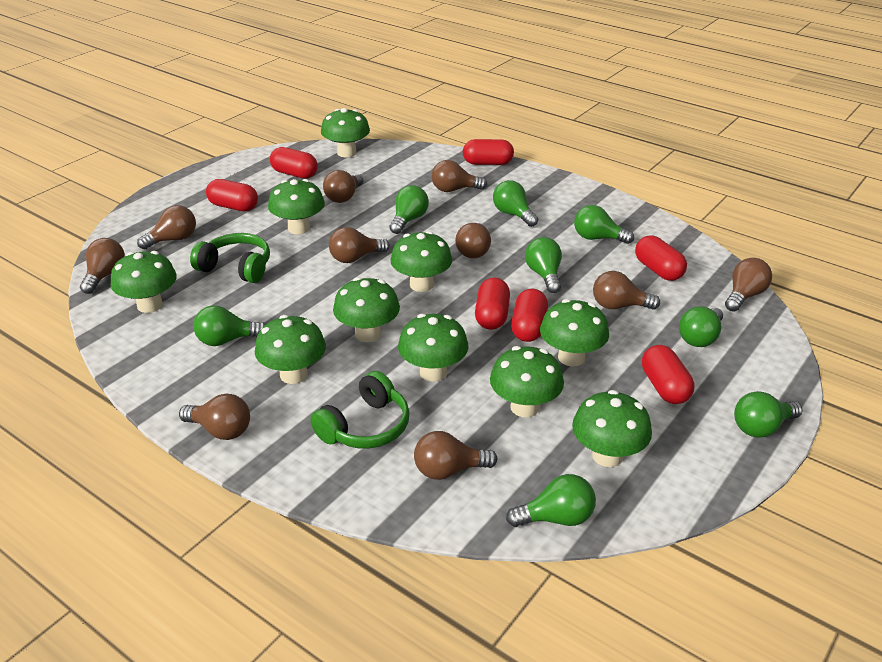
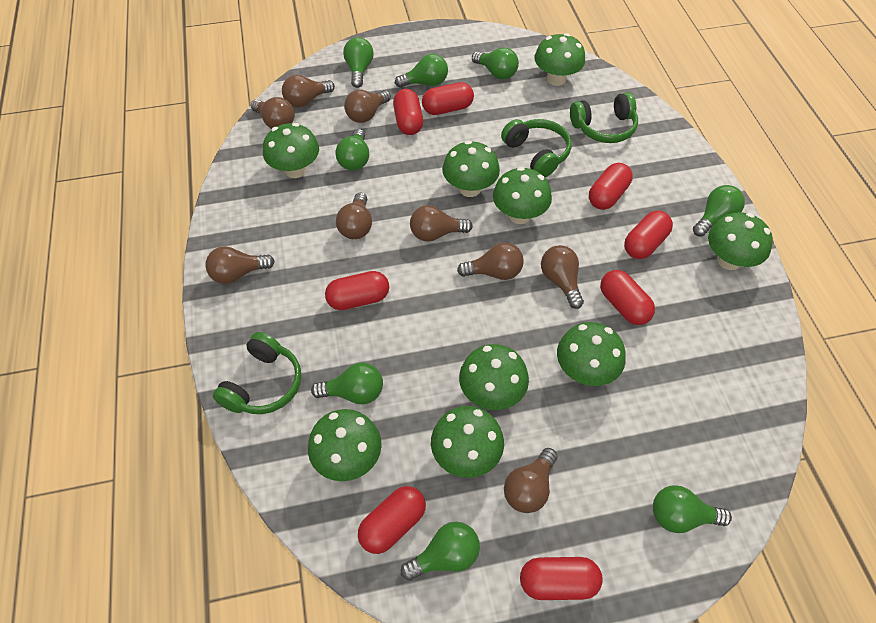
brown light bulb: [80,238,125,294] [137,205,196,250] [179,394,250,440] [323,170,363,203] [329,227,390,263] [414,431,498,480] [431,160,487,192] [455,223,491,258] [593,271,660,310] [725,258,772,311] = 10 -> [206,246,275,284] [251,97,294,129] [282,75,335,108] [336,193,372,239] [344,90,391,123] [410,205,473,242] [457,242,524,280] [504,448,558,513] [541,245,584,309] = 9
green headphones: [190,233,270,283] [310,371,410,449] = 2 -> [213,332,302,414] [501,119,571,177] [570,92,638,143] = 3
green mushroom: [111,251,177,313] [255,315,326,384] [268,179,325,234] [321,108,370,157] [333,277,400,342] [390,231,452,292] [398,314,469,382] [490,346,564,417] [540,299,609,367] [572,390,652,467] = 10 -> [263,123,319,178] [308,409,382,481] [431,406,504,478] [442,141,500,197] [459,344,529,410] [493,167,552,224] [535,33,585,86] [557,322,626,386] [708,212,773,270] = 9
red capsule: [206,179,258,211] [270,147,318,179] [463,139,514,165] [475,277,510,330] [511,289,548,342] [635,236,687,281] [642,345,694,404] = 7 -> [325,271,389,310] [358,486,426,554] [393,89,423,135] [422,82,474,115] [520,557,603,600] [589,163,633,210] [600,270,655,325] [624,210,673,259] = 8

